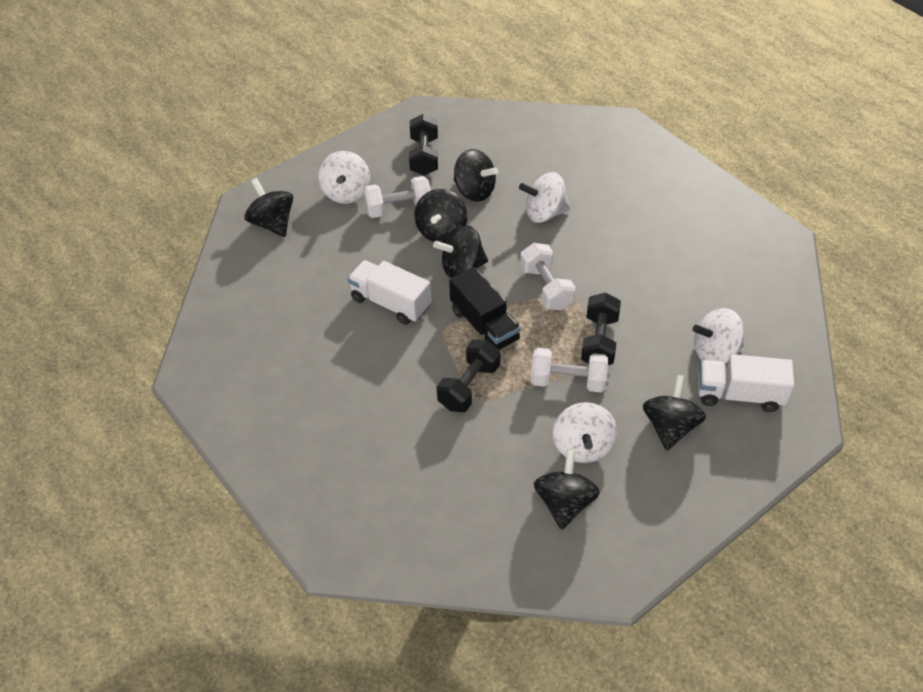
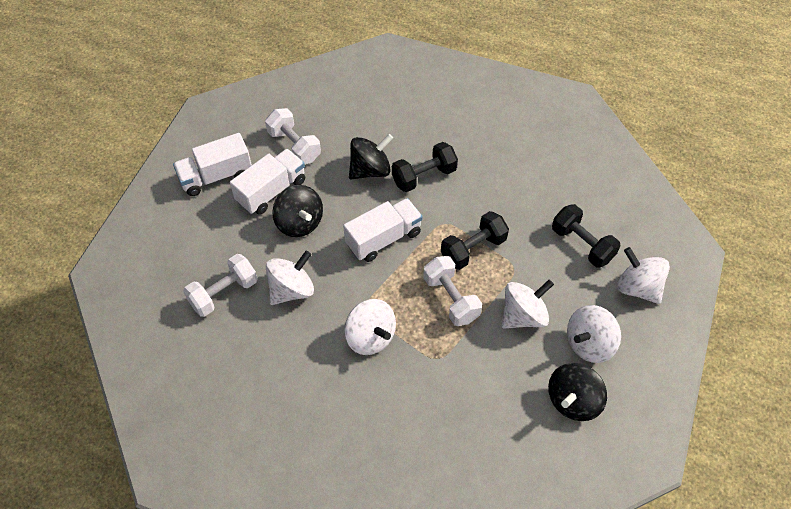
black spinning top: [245,178,293,237] [415,189,467,243] [433,225,488,278] [454,149,498,202] [533,449,600,530] [643,375,706,450] = 6 -> [272,185,323,237] [349,134,393,179] [548,363,607,421] = 3
black truck: [449,267,521,350] = 1 -> none = 0
white spinning top: [318,151,370,204] [519,172,570,223] [553,402,617,463] [693,308,744,364] = 4 -> [266,251,314,305] [344,299,396,355] [501,280,554,328] [567,305,621,363] [617,247,670,304] = 5
white truck: [348,260,431,325] [698,354,794,412] = 2 -> [173,133,252,196] [230,149,305,215] [343,198,423,262] = 3

